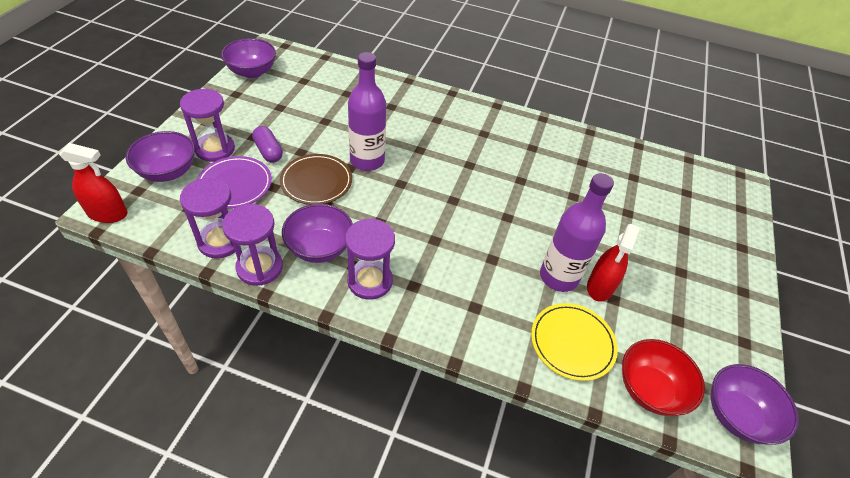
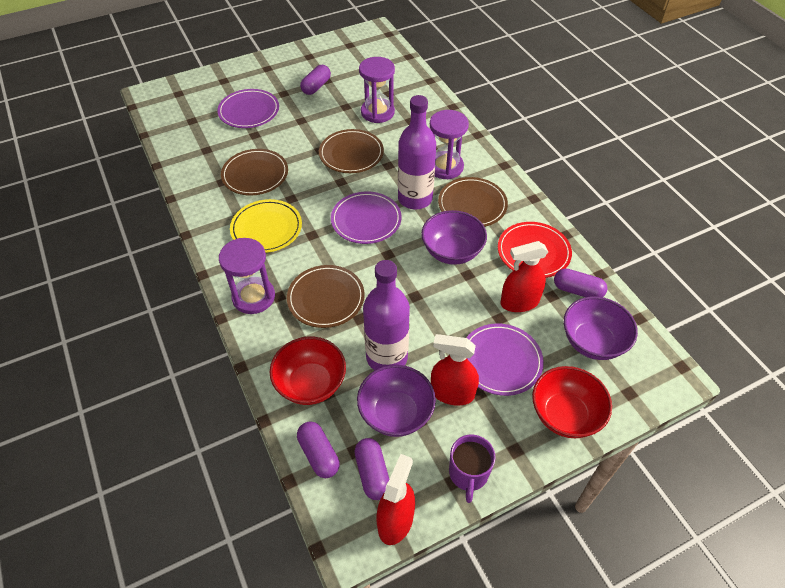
brown plate: [280,154,352,205] = 1 -> [221,149,288,196] [287,265,365,328] [319,129,384,173] [438,177,508,227] = 4
purple bowl: [126,131,195,182] [221,38,276,78] [282,204,353,263] [711,364,799,445] = 4 -> [357,365,436,437] [421,210,487,265] [564,297,638,360] = 3
purple capsule: [252,126,283,163] = 1 -> [297,421,340,478] [300,65,331,95] [355,438,389,500] [554,268,608,297] = 4
purple hourglass: [180,88,235,162] [180,178,235,258] [222,204,283,286] [345,219,395,300] = 4 -> [219,238,275,314] [359,57,395,123] [430,110,469,179] = 3
purple mug: none = 0 -> [449,435,496,503] = 1
purple plate: [197,156,272,209] = 1 -> [217,89,279,128] [331,191,402,244] [466,324,544,396] = 3
red bowl: [622,339,705,416] = 1 -> [270,337,346,405] [532,366,612,438] = 2
red plate: none = 0 -> [498,222,572,278] = 1
red spray bottle: [59,143,127,223] [587,224,640,302] = 2 -> [376,454,415,545] [431,334,479,405] [500,241,548,312] = 3

